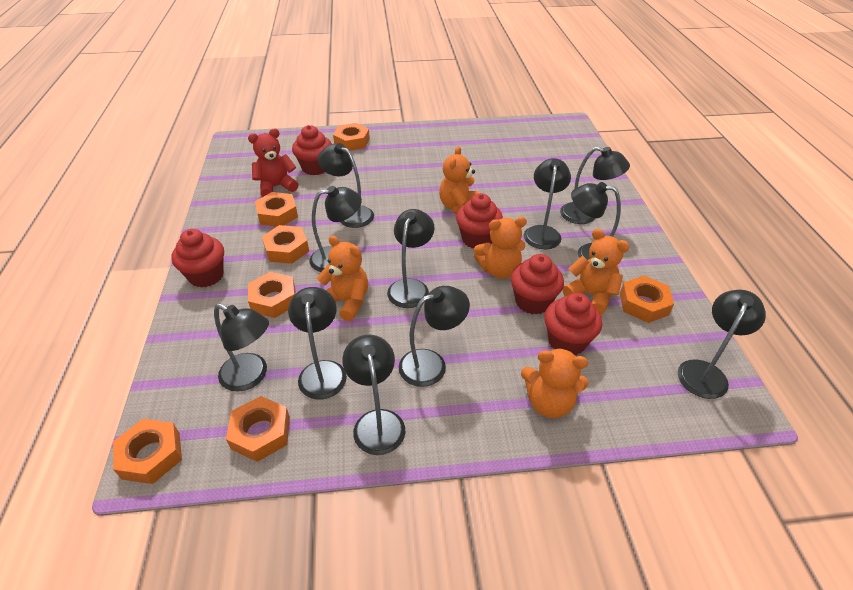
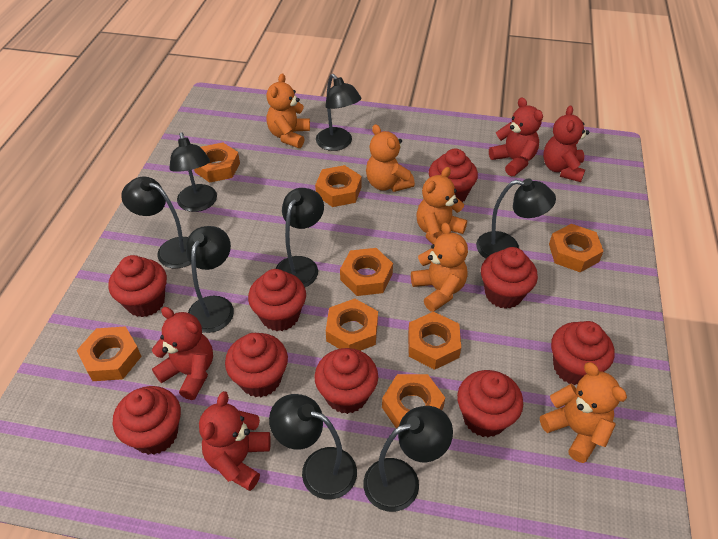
black lamp: [214,303,269,392] [288,287,347,400] [309,186,362,272] [318,143,374,228] [342,335,405,455] [387,209,435,308] [399,286,470,387] [524,158,571,249] [560,147,630,224] [571,182,621,260] [678,290,766,399] = 11 -> [121,177,191,269] [169,132,217,212] [186,226,234,333] [269,394,357,500] [275,188,324,287] [316,74,361,151] [363,406,453,512] [476,179,556,259] = 8
orange nut: [113,419,182,484] [226,396,290,462] [248,272,296,318] [255,192,298,227] [262,225,309,264] [333,123,370,151] [620,276,674,323] = 7 -> [76,326,142,381] [194,143,240,183] [315,165,362,207] [326,299,378,351] [340,248,393,296] [382,374,445,428] [408,312,461,370] [549,224,604,272] = 8
red cupcake: [171,229,224,288] [292,125,332,175] [456,193,503,248] [511,254,564,315] [544,293,602,355] = 5 -> [108,255,167,317] [113,386,181,455] [225,333,288,397] [248,269,306,331] [315,348,378,414] [429,149,478,203] [457,370,523,438] [481,247,538,309] [551,321,615,385] = 9
red teddy bear: [248,128,299,197] = 1 -> [152,307,213,400] [199,391,271,491] [489,97,543,176] [543,105,589,182] = 4

